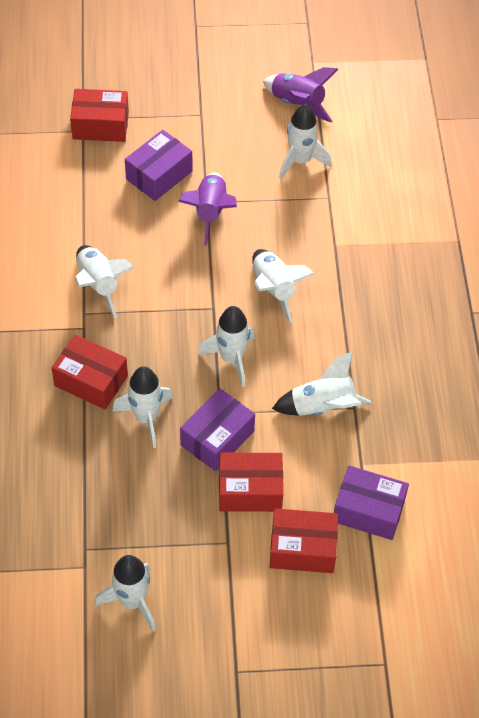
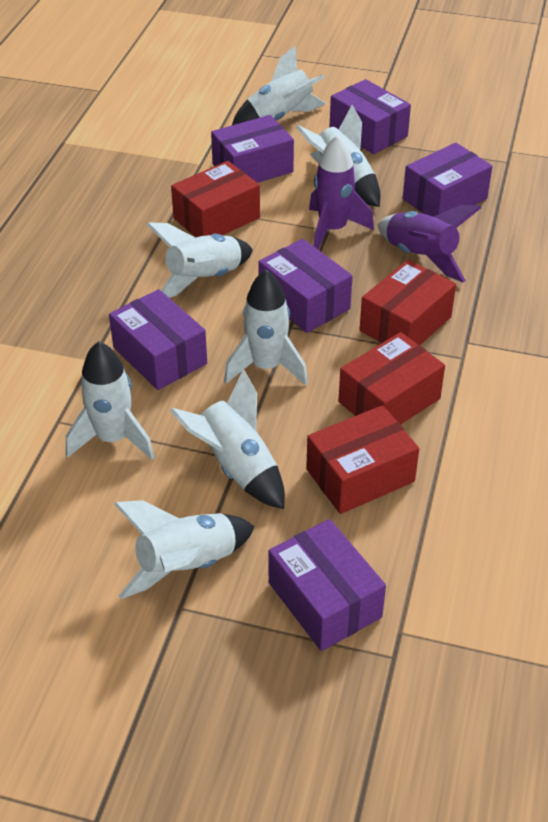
purple box: [125,130,193,201] [180,388,255,471] [334,465,409,540] = 3 -> [109,289,207,390] [211,115,294,183] [258,239,352,333] [268,519,386,651] [330,79,411,154] [403,143,493,217] = 6

